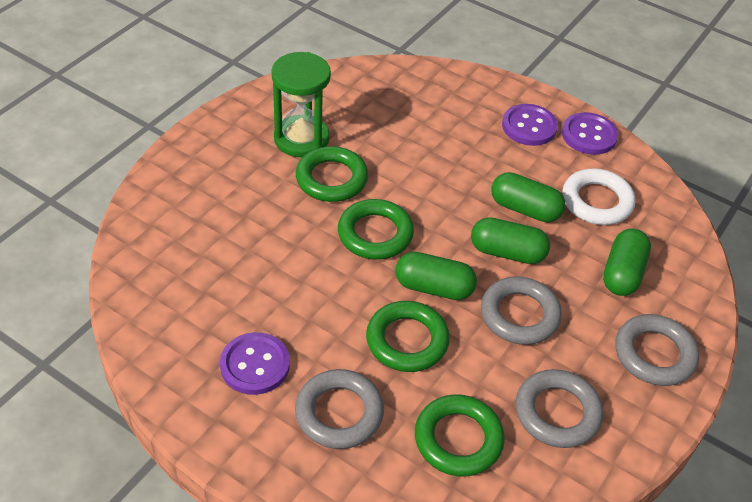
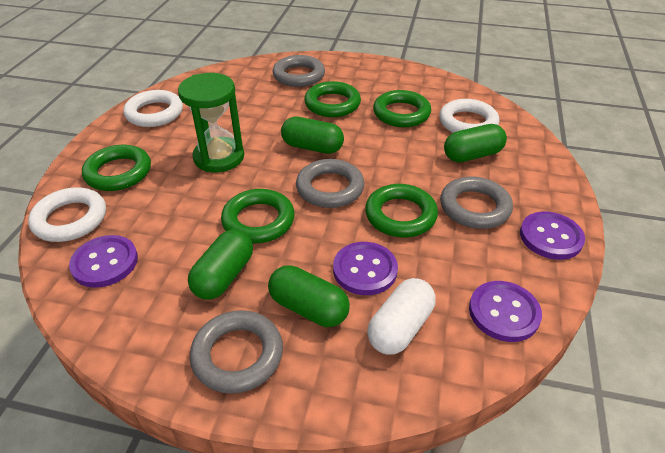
green ring: [296,146,368,202] [338,199,414,260] [366,301,450,372] [415,394,505,477] = 4 -> [82,145,151,191] [221,189,295,243] [304,81,361,117] [365,184,438,237] [373,90,431,127] = 5
purple button: [220,332,290,395] [502,104,558,146] [562,112,618,155] = 3 -> [69,235,138,288] [333,242,398,295] [469,281,542,342] [520,212,585,260] = 4
white capsule: none = 0 -> [367,278,436,355] = 1
white ring: [562,168,636,225] = 1 -> [28,187,106,242] [123,90,183,127] [439,99,500,133] = 3

